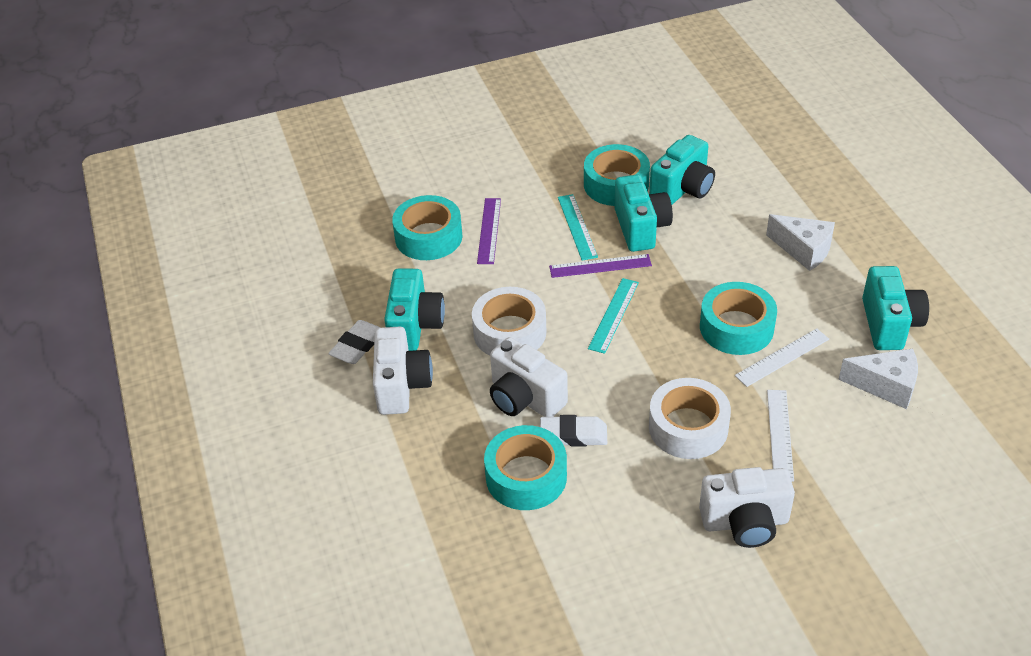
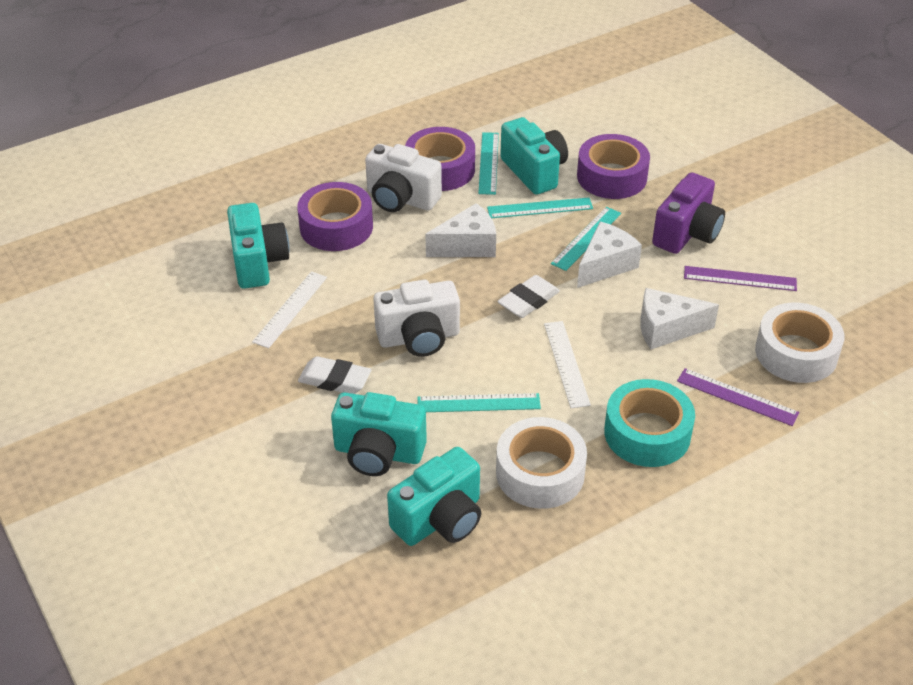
purple camera: none = 0 -> [652,172,725,254] = 1
purple tape: none = 0 -> [297,182,373,251] [405,127,475,191] [577,134,650,199] = 3
turquoise ruler: [558,194,598,261] [588,278,639,354] = 2 -> [417,393,541,412] [478,132,499,195] [487,198,593,218] [551,207,621,271] = 4
turquoise tape: [392,195,463,260] [484,425,567,510] [584,144,650,206] [700,282,777,355] = 4 -> [604,379,695,467] = 1
white camera: [373,326,433,415] [490,337,568,417] [699,467,795,548] = 3 -> [365,144,442,212] [373,280,460,357] = 2
white cheese: [766,214,835,271] [838,349,918,409] = 2 -> [425,203,496,257] [577,221,642,288] [640,288,719,350] = 3

